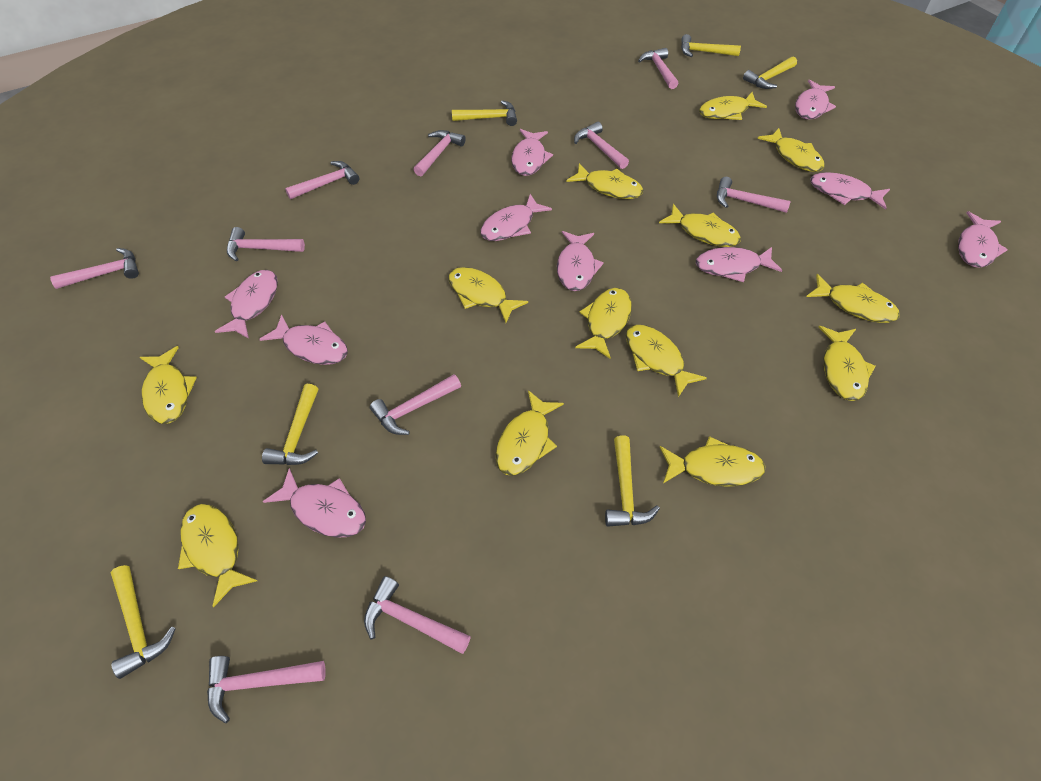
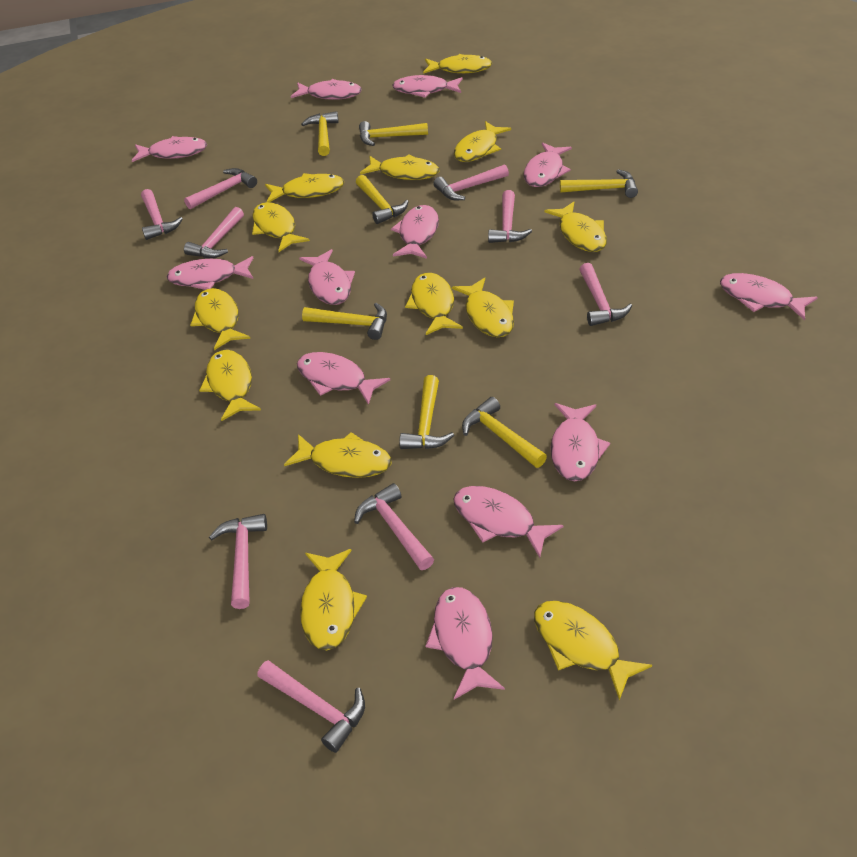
pink fish: [215,270,278,339] [259,314,348,365] [263,468,366,538] [480,194,552,241] [511,129,553,176] [557,231,604,291] [696,247,782,282] [795,80,836,120] [810,172,890,210] [958,211,1008,268] = 10 -> [132,136,207,162] [166,256,253,290] [291,79,362,100] [297,352,390,405] [299,249,355,305] [391,205,439,259] [392,75,463,98] [425,587,505,700] [453,486,564,558] [524,142,572,187] [550,403,610,482] [720,273,818,320] = 12
pink hammer: [50,248,139,289] [207,656,326,723] [227,227,305,262] [285,161,359,199] [364,576,471,654] [370,374,461,435] [413,130,466,176] [574,122,629,169] [638,48,679,89] [717,177,791,213] = 10 -> [141,189,183,240] [184,168,257,209] [184,207,244,258] [209,514,267,609] [257,660,365,753] [354,483,434,570] [433,164,509,200] [488,190,532,243] [579,263,632,326] = 9
yellow hammer: [110,565,176,679] [262,384,318,465] [452,100,517,126] [605,435,660,527] [681,34,741,57] [743,57,797,89] = 6 -> [301,111,339,156] [302,303,387,340] [356,175,409,224] [359,121,428,146] [399,375,454,449] [462,397,547,468] [560,169,638,198] = 7

